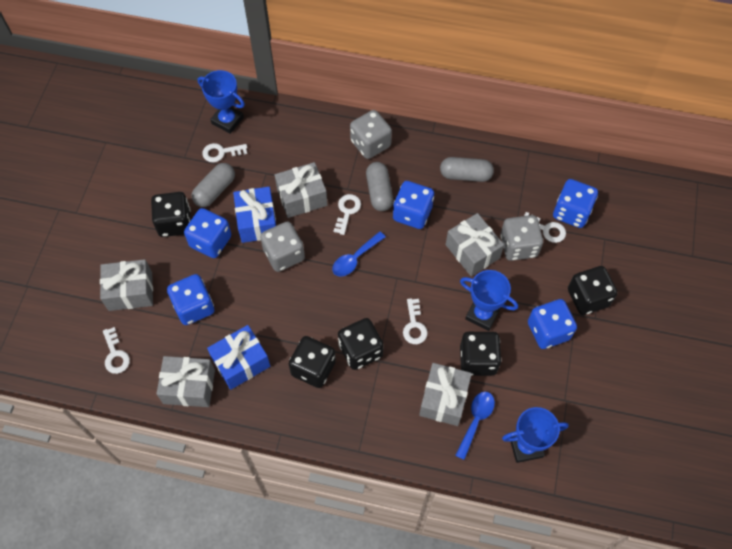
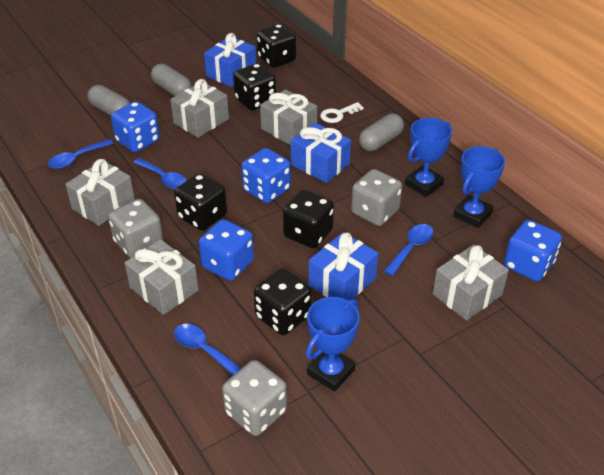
blue dice: [167,274,214,325] [184,208,231,258] [393,181,434,229] [528,299,577,349] [553,179,598,228] = 5 -> [111,101,160,152] [199,219,254,281] [241,148,291,203] [504,220,562,281] = 4
blue gift: [207,325,270,390] [233,187,276,243] = 2 -> [204,33,256,87] [291,123,351,183] [309,232,378,301] = 3
blue spoon: [332,231,386,277] [455,391,495,460] = 2 -> [48,139,113,169] [133,158,187,190] [174,324,242,375] [384,224,434,276] = 4
white key: [103,327,130,374] [202,143,247,162] [334,194,361,235] [403,298,428,344] [524,212,566,243] = 5 -> [320,102,364,123] = 1

